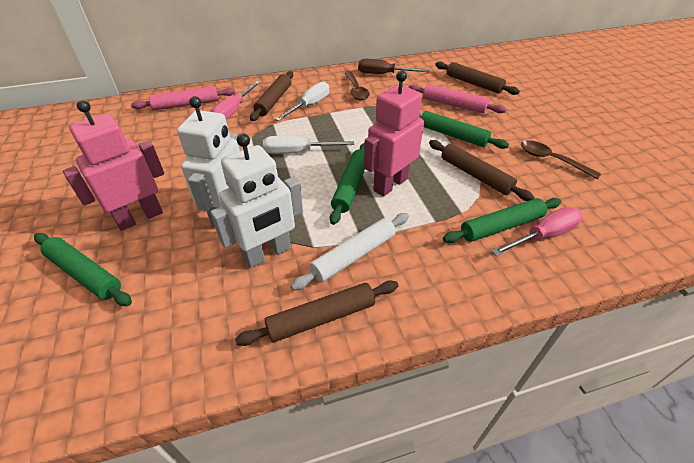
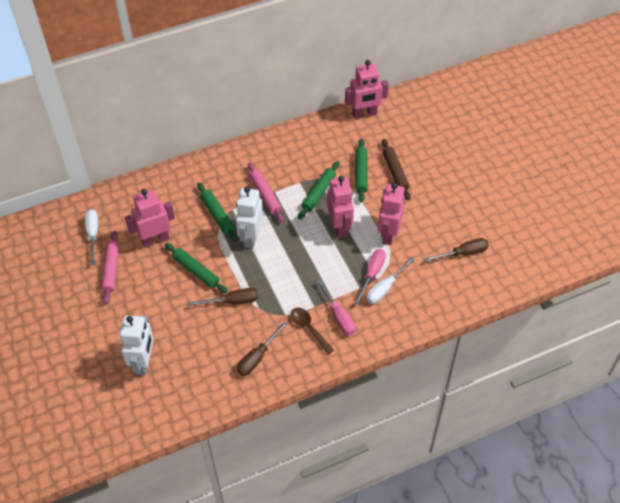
brown rolling pin: [235,280,398,346] [250,71,293,121] [429,140,534,201] [435,62,520,95] = 4 -> [382,139,411,200] = 1
brown screwdriver: [358,59,429,74] = 1 -> [188,288,258,306] [237,322,287,376] [424,238,489,262] = 3
brown spoon: [345,71,370,100] [521,140,601,180] = 2 -> [291,308,334,354] = 1
pink robot: [63,100,164,231] [364,71,424,197] = 2 -> [125,189,175,248] [327,176,354,238] [345,60,389,119] [378,183,405,245] = 4
white rolling pin: [291,213,409,291] = 1 -> none = 0

